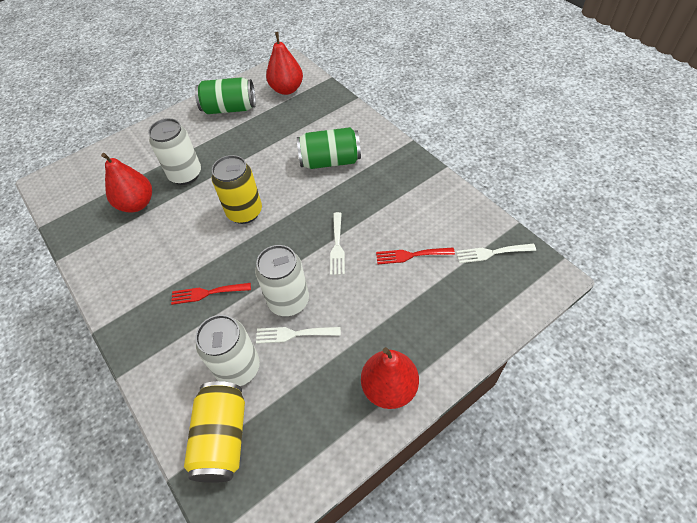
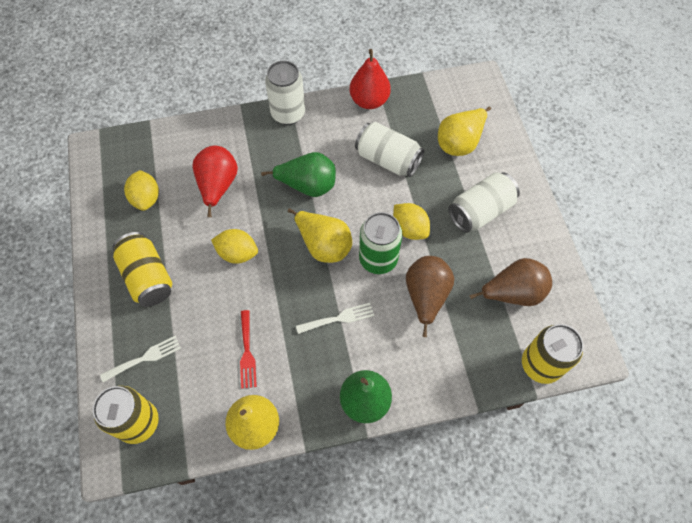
brown pear: none = 0 -> [406,256,454,337] [469,258,552,306] = 2
green can: [195,77,256,114] [297,127,361,169] = 2 -> [359,212,402,274] = 1
green pear: none = 0 -> [261,152,336,197] [340,370,392,423] = 2
red fork: [171,283,251,305] [376,248,455,264] = 2 -> [240,310,257,389] = 1
red pear: [101,153,152,212] [266,32,303,95] [361,347,419,409] = 3 -> [192,145,238,217] [349,49,391,109] = 2
white fork: [256,327,341,344] [330,212,345,275] [456,244,536,263] = 3 -> [100,336,181,382] [296,303,374,334] = 2
yellow can: [184,381,245,483] [212,155,262,224] = 2 -> [93,386,159,444] [112,232,172,307] [522,324,583,384] = 3
yellow lemon: none = 0 -> [124,170,159,211] [211,229,258,264] [393,203,430,240] = 3
yellow pear: none = 0 -> [225,395,279,450] [288,208,352,263] [438,106,491,156] = 3

